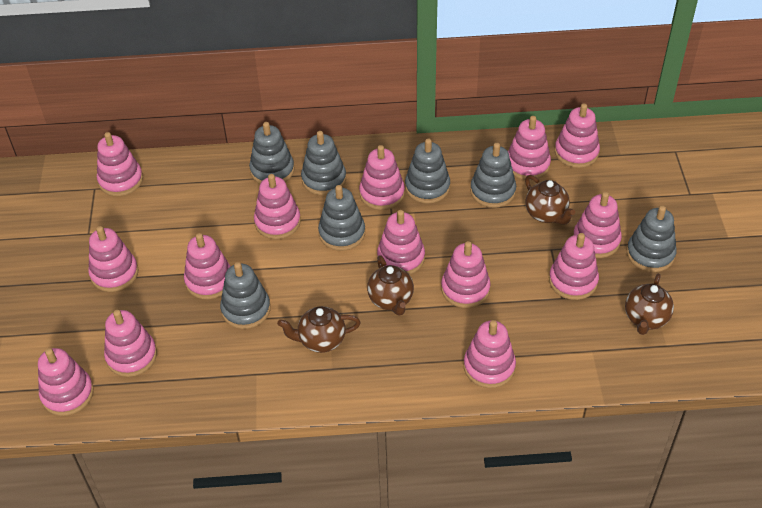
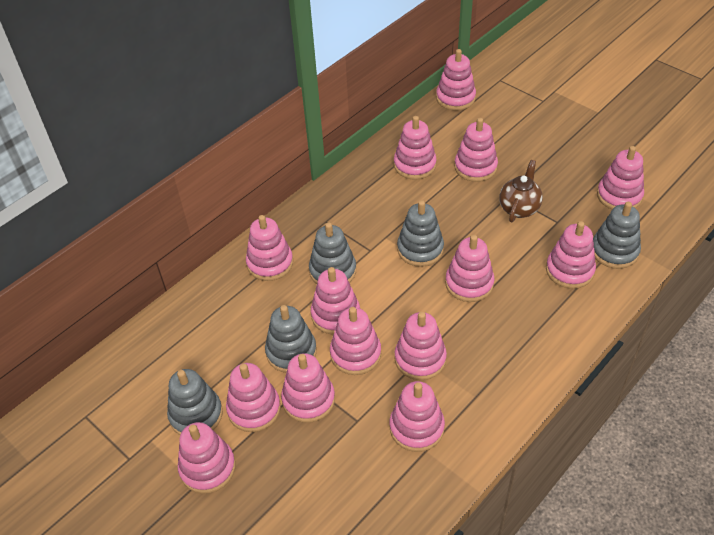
brown teapot: [277,306,361,353] [367,256,414,316] [525,175,575,225] [625,274,674,335] = 4 -> [499,160,543,222] = 1
grey stacking toy: [220,262,271,329] [249,122,294,184] [301,131,346,195] [318,185,365,251] [405,139,450,204] [470,143,516,208] [627,206,677,272] = 7 -> [167,369,223,435] [265,305,317,373] [309,222,356,284] [397,200,444,267] [593,202,641,269] = 5

